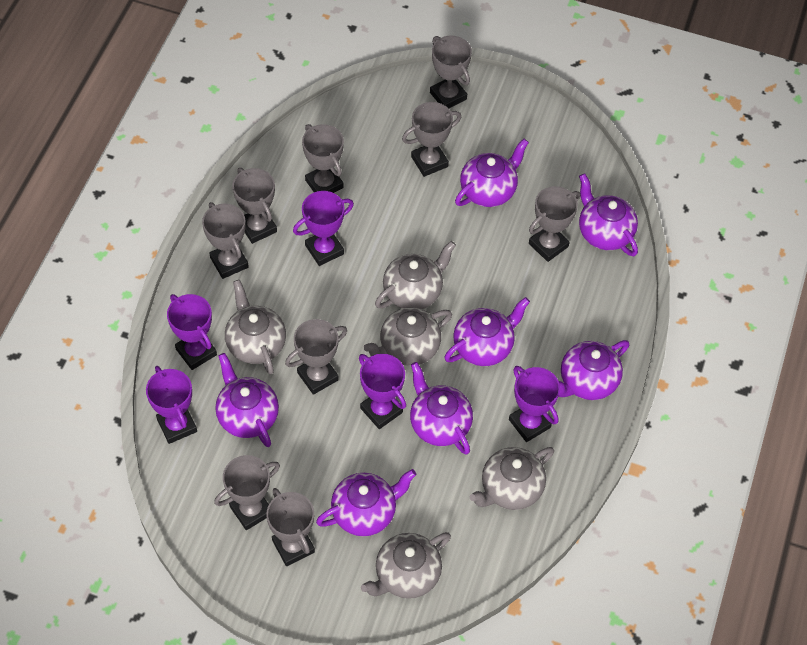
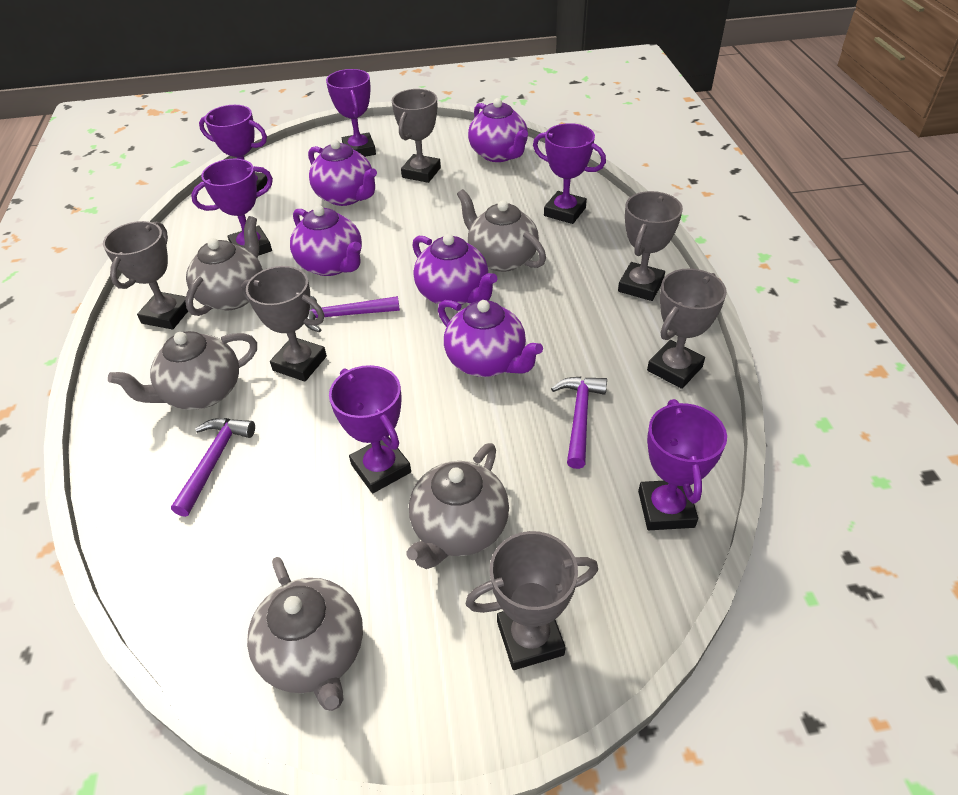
grey trophy: [202,202,249,279] [214,455,280,530] [232,168,277,244] [266,488,315,566] [285,319,347,395] [302,124,344,193] [402,102,461,177] [430,36,472,108] [529,186,580,262] = 9 -> [103,221,188,329] [241,266,327,382] [392,89,441,183] [465,531,598,670] [618,191,683,301] [647,268,727,389] = 6
purple hammer: none = 0 -> [171,418,255,517] [305,296,400,333] [551,377,607,469] = 3
purple teapot: [215,353,279,447] [316,469,416,536] [410,362,473,455] [444,297,530,366] [455,139,529,207] [558,340,629,400] [579,173,638,256] = 7 -> [290,205,362,276] [308,140,377,206] [412,234,497,305] [438,300,543,377] [468,98,528,162] = 5
purple trophy: [146,366,197,444] [167,294,217,370] [293,191,354,266] [359,354,406,429] [509,366,560,442] = 5 -> [191,159,273,256] [199,105,268,198] [326,69,376,157] [329,365,411,493] [533,123,606,224] [638,399,727,530] = 6

